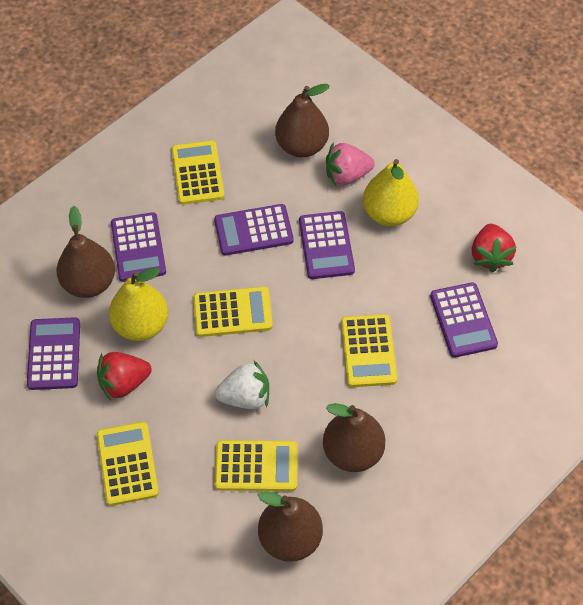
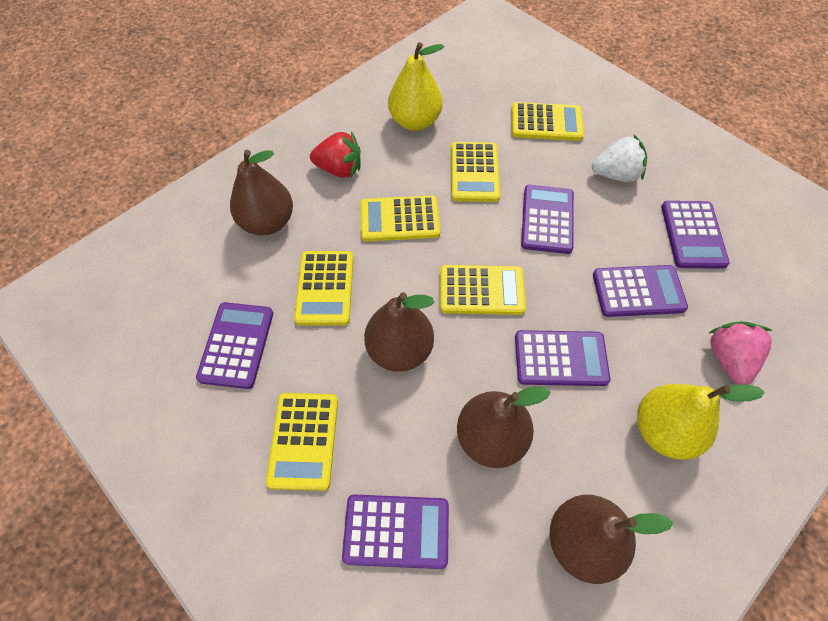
purple calculator: [27,317,80,390] [111,212,166,282] [214,204,294,256] [299,211,355,279] [430,282,498,358] = 5 -> [196,302,273,389] [342,494,449,569] [515,330,610,386] [521,185,574,254] [593,265,688,317] [661,201,730,269] = 6
red strawberry: [97,352,152,400] [472,224,516,272] = 2 -> [310,131,361,178] = 1
yellow calculator: [97,422,159,506] [171,140,224,205] [193,287,273,337] [215,440,298,491] [341,314,397,387] = 5 -> [266,393,338,491] [294,251,353,325] [360,196,440,241] [440,265,526,315] [451,142,500,202] [512,102,584,141] = 6

